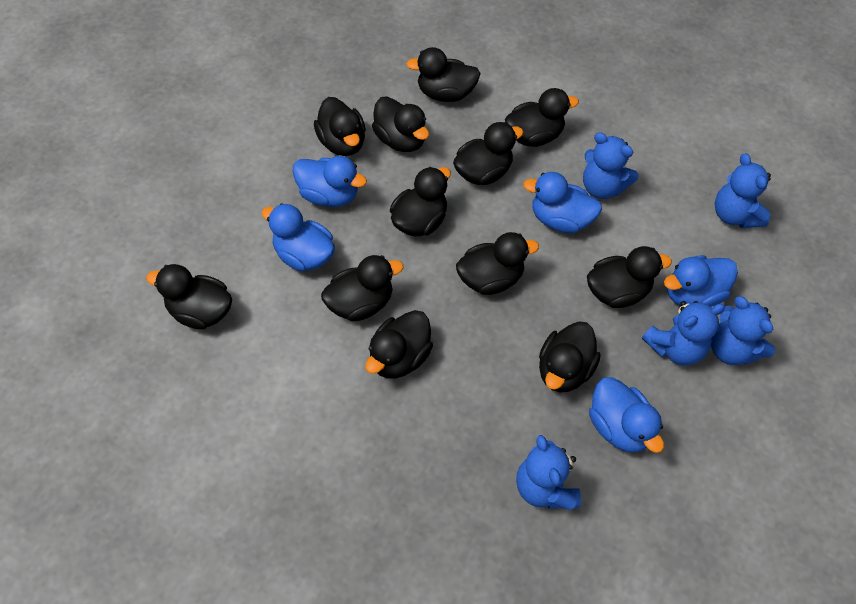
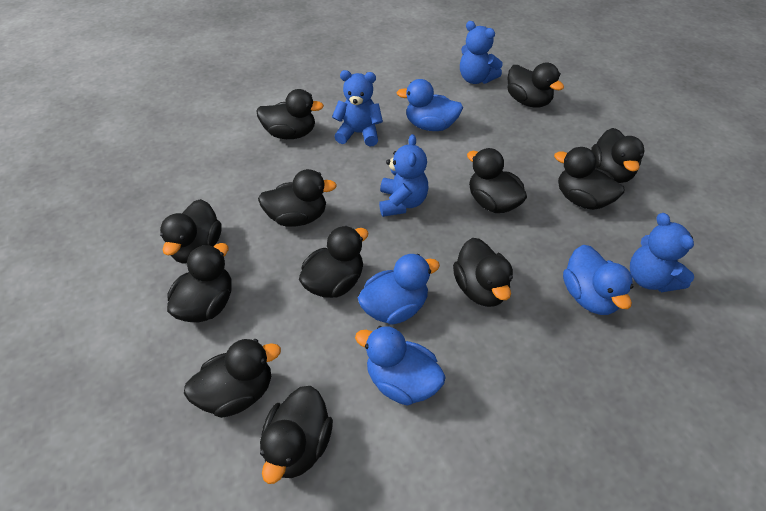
blue duck: [261,203,335,272] [293,156,367,207] [523,172,602,233] [589,377,664,453] [664,255,738,307] = 5 -> [355,326,446,406] [358,254,440,325] [397,79,463,131] [563,245,633,315] = 4
blue teddy bear: [516,435,581,510] [583,132,639,199] [642,301,725,365] [711,296,775,365] [715,153,771,228] = 5 -> [332,70,383,147] [379,134,429,217] [460,21,503,84] [630,213,694,292] = 4

